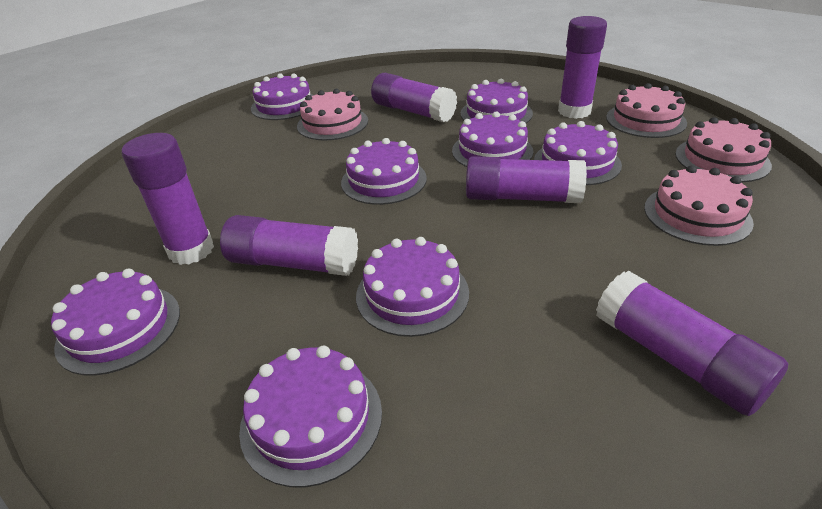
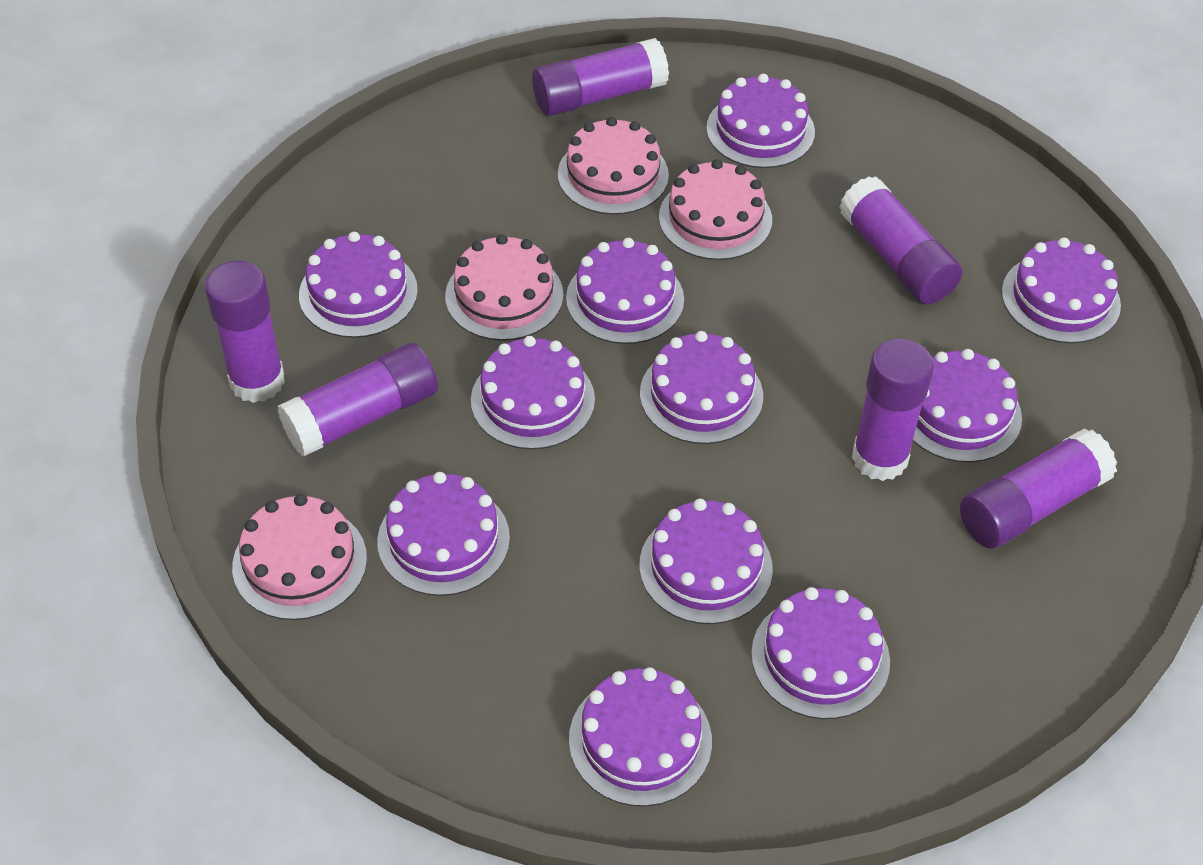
purple cake: [51,269,180,376] [239,345,382,487] [251,73,314,120] [341,138,427,205] [356,237,469,337] [452,111,533,167] [461,79,533,123] [534,121,622,185] = 8 -> [299,232,418,338] [377,472,510,596] [471,336,595,450] [566,238,684,344] [569,667,712,807] [639,499,773,624] [640,331,763,444] [706,74,815,168] [751,587,890,719] [913,349,1022,463] [1002,238,1121,343] = 11

